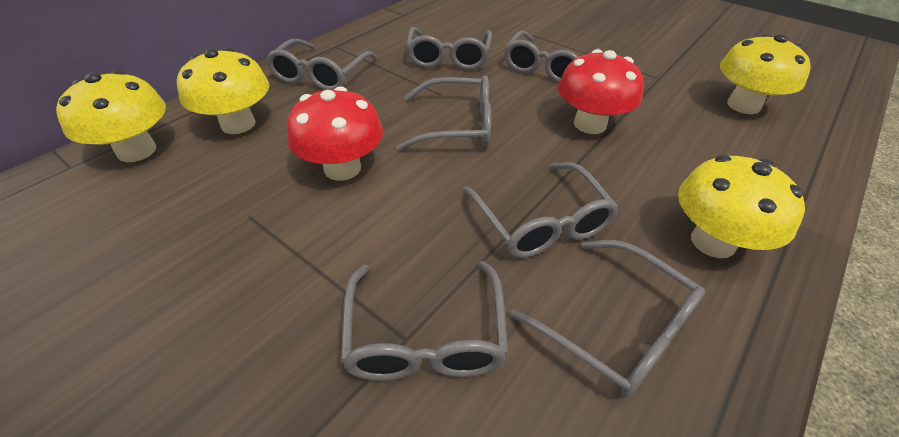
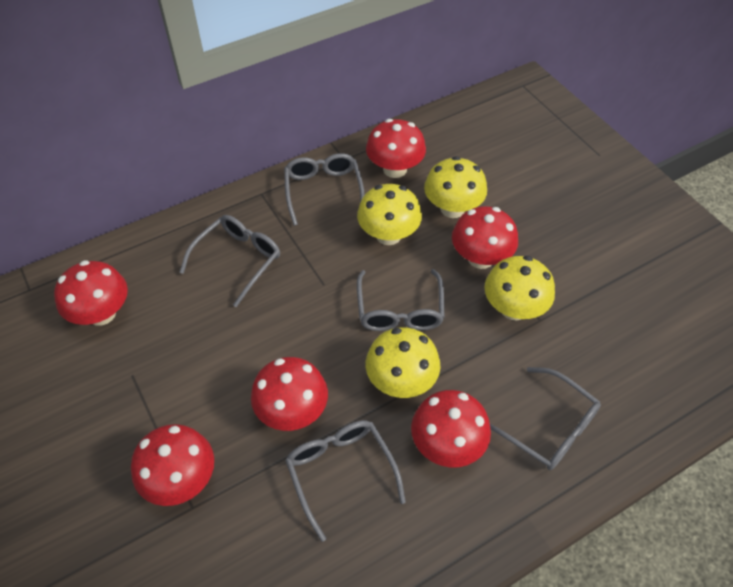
grey glasses: [266,39,377,90] [340,261,508,381] [396,75,491,151] [406,27,492,70] [463,162,619,258] [504,31,599,83] [509,240,705,397] = 7 -> [179,215,280,307] [284,153,365,226] [285,420,406,542] [357,269,445,331] [490,367,601,470] = 5
red mushroom: [287,86,383,181] [558,49,644,134] = 2 -> [54,260,128,326] [131,424,214,506] [251,357,328,431] [366,119,426,178] [411,390,491,467] [452,206,518,269] = 6

